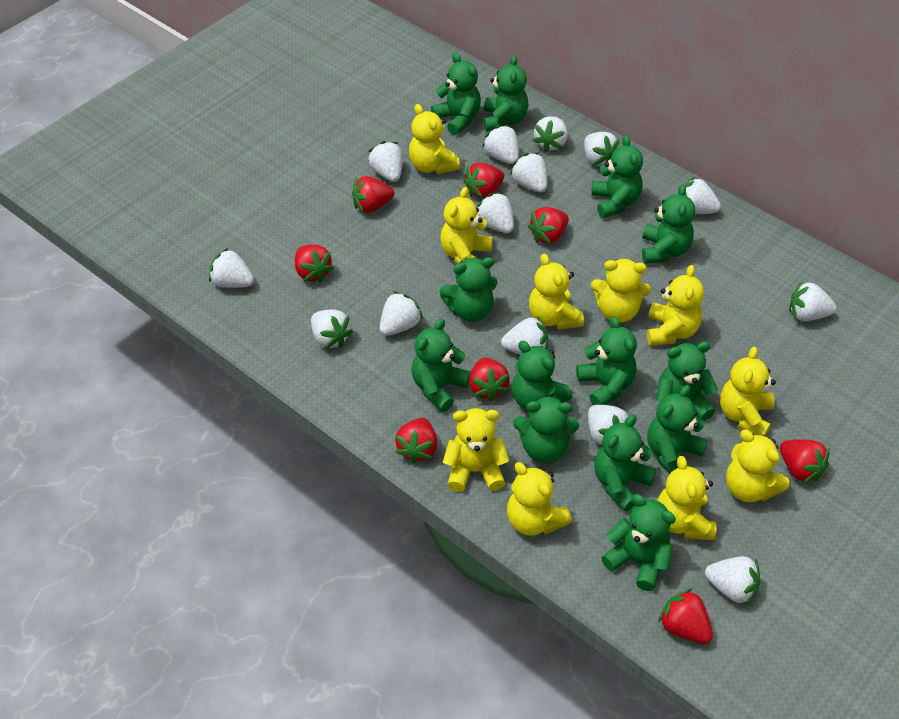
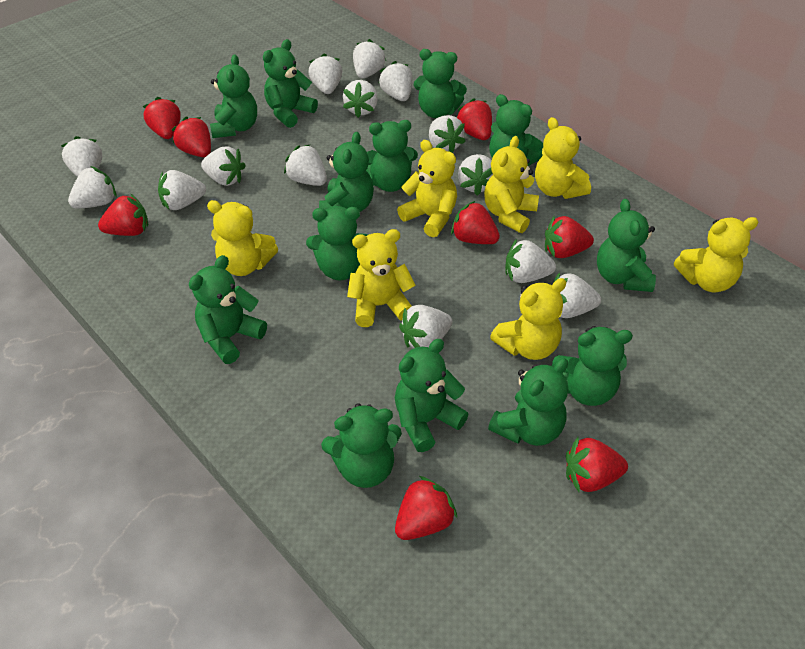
yellow teddy bear: [409,104,460,174] [440,187,493,264] [443,408,510,492] [507,462,572,536] [529,254,584,330] [591,259,651,323] [647,265,704,346] [657,456,716,540] [720,347,776,436] [726,429,789,502] = 10 -> [207,200,278,276] [347,229,415,327] [397,140,457,237] [484,136,539,233] [490,278,566,360] [535,117,591,199] [674,217,758,292] = 7

